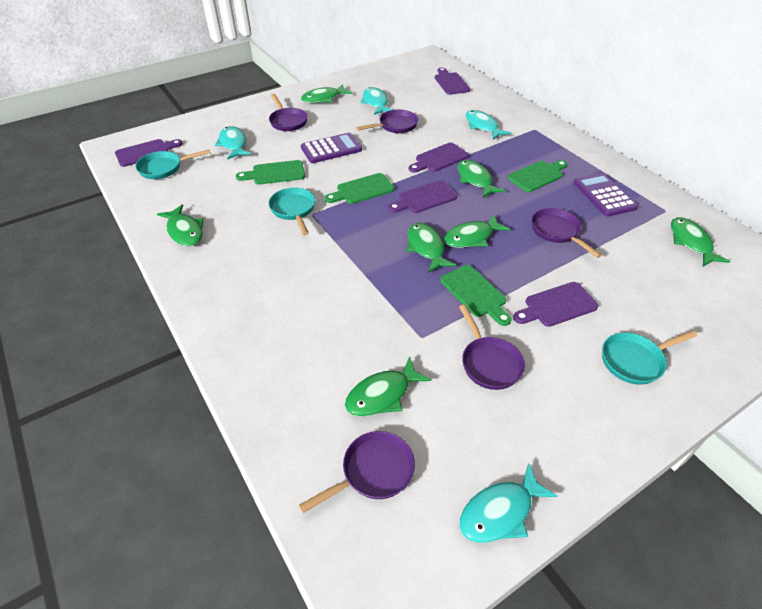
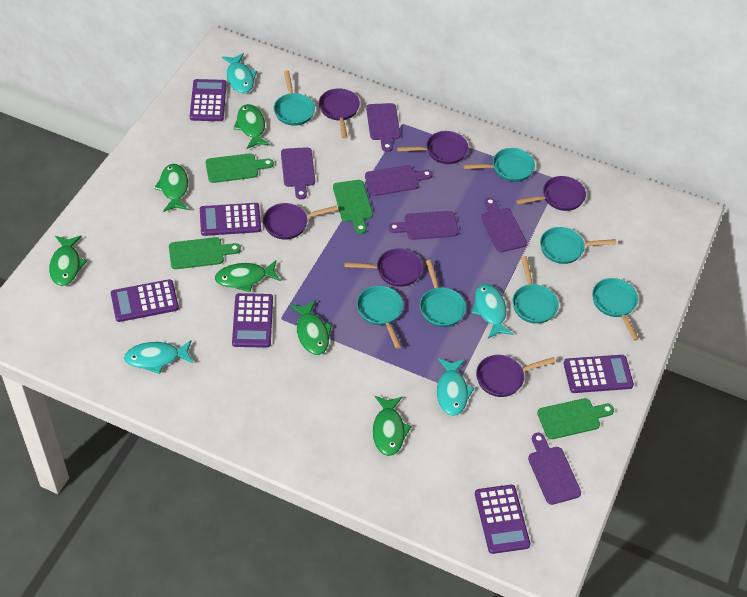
green fish: [157,204,204,246] [301,84,352,103] [345,356,431,416] [407,223,456,273] [444,214,510,248] [458,160,505,198] [671,217,730,267] = 7 -> [49,236,87,286] [154,164,189,212] [215,260,281,292] [233,104,270,149] [290,300,332,355] [373,396,412,456] = 6
purple calculator: [301,133,362,163] [573,173,638,217] = 2 -> [111,279,179,322] [190,79,227,121] [200,203,261,236] [232,293,273,348] [475,485,531,554] [564,355,634,393] = 6
purple cutting board: [115,139,183,167] [388,181,457,213] [409,143,469,173] [435,68,470,95] [513,282,599,327] = 5 -> [281,147,315,200] [365,165,433,196] [366,103,400,152] [388,211,458,240] [481,197,527,252] [528,433,581,505] = 6
purple pan: [269,94,308,131] [299,431,415,513] [356,109,418,133] [459,305,525,390] [531,208,602,258] = 5 -> [263,203,338,240] [319,88,360,138] [344,248,422,287] [397,131,468,164] [476,355,556,397] [516,176,586,211] = 6
turquoise pan: [135,149,211,179] [268,187,315,235] [602,330,698,385] = 3 -> [274,71,315,126] [357,286,403,349] [420,260,466,327] [464,148,535,182] [512,256,559,324] [540,227,617,264] [592,278,639,341] = 7

